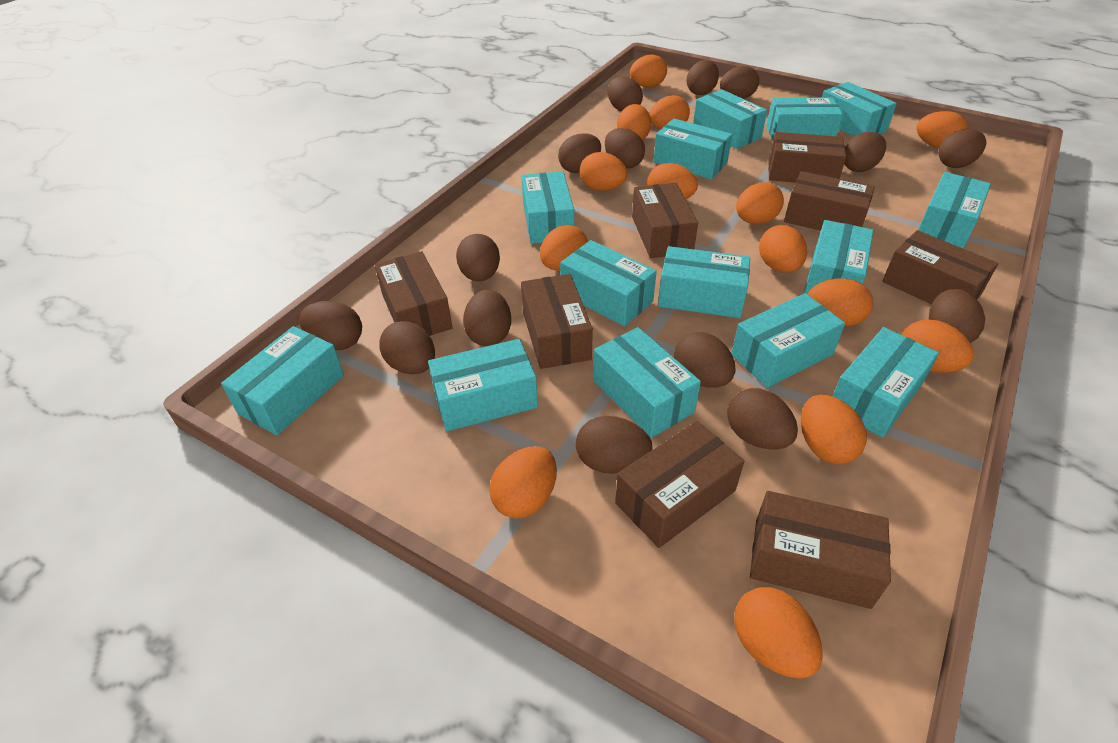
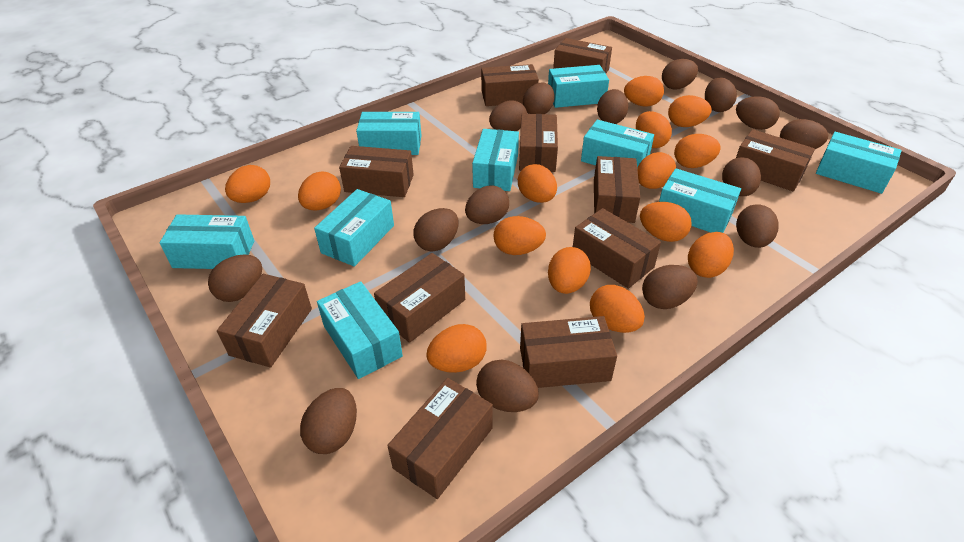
brown box: [375,251,453,336] [521,274,593,369] [615,421,744,548] [632,183,698,258] [750,491,891,609] [768,132,846,182] [784,171,875,230] [882,230,998,304] = 8 -> [217,274,312,368] [339,146,414,197] [374,253,465,343] [387,378,493,499] [481,64,539,106] [519,114,558,172] [520,316,617,388] [553,38,612,74] [573,208,661,289] [594,156,640,223] [736,129,815,192] = 11
turquoise box: [221,326,344,435] [428,339,538,431] [522,171,574,244] [560,240,657,327] [593,327,701,438] [654,119,732,180] [658,246,750,318] [693,89,767,149] [731,293,845,388] [766,98,843,141] [804,220,874,294] [822,82,897,137] [833,327,939,437] [918,172,991,249] = 14 -> [159,214,254,269] [314,189,394,267] [317,281,403,379] [356,112,422,155] [472,129,519,191] [548,65,609,108] [581,120,654,168] [659,168,741,233] [816,132,902,194] = 9

